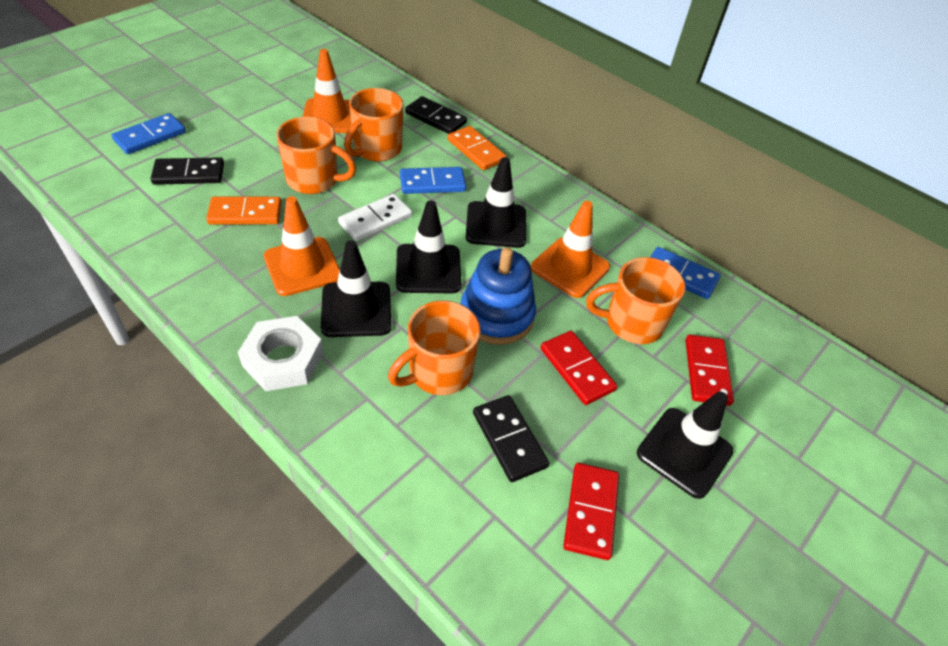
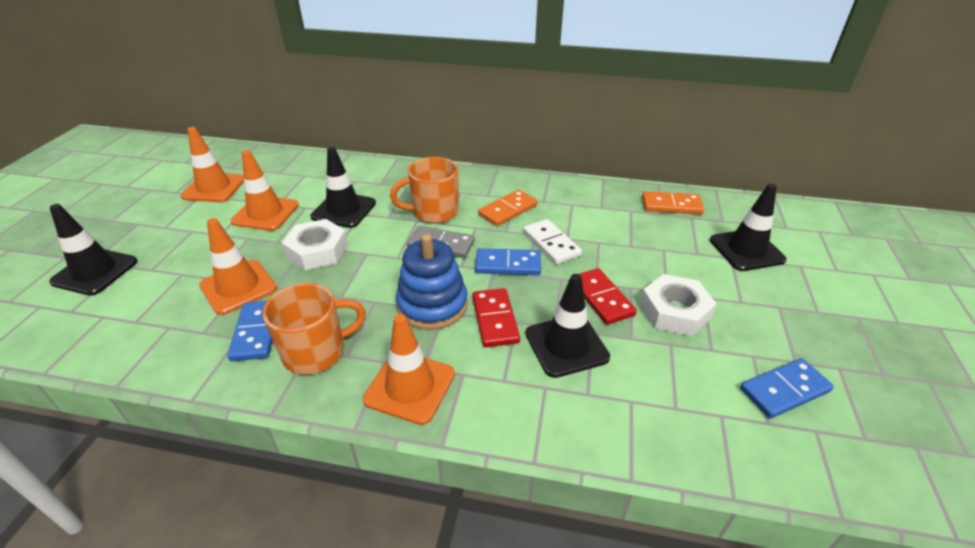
black domino: [151,157,224,185] [405,96,467,134] [473,395,549,482] = 3 -> none = 0
grey domino: none = 0 -> [407,226,475,258] = 1
orange mug: [276,117,356,194] [344,88,404,162] [388,301,481,395] [586,257,686,344] = 4 -> [263,283,366,375] [390,157,459,223] = 2
orange traffic cone: [264,196,340,296] [303,49,351,133] [531,201,610,298] = 3 -> [180,127,244,202] [199,218,277,315] [230,150,299,231] [363,314,455,425] = 4
red domino: [541,331,617,405] [563,463,619,560] [685,335,734,406] = 3 -> [473,288,520,347] [579,268,637,325] = 2
white nut: [238,316,323,391] = 1 -> [282,219,348,270] [640,274,717,336] = 2

